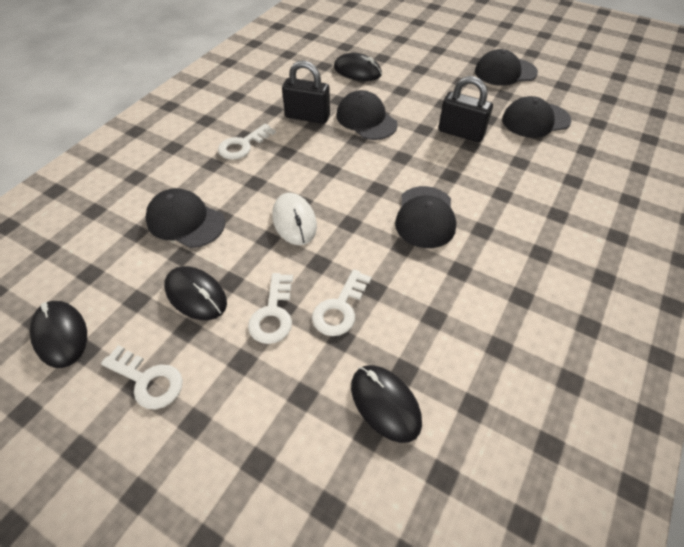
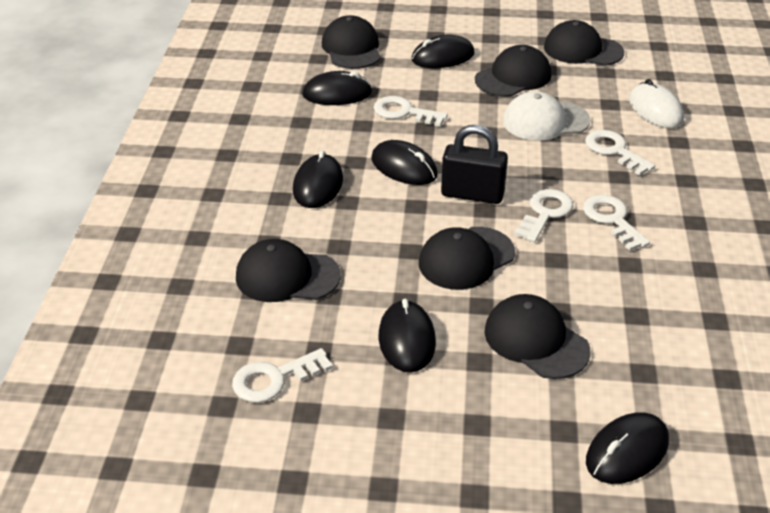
black cap: [145,188,225,248] [336,90,398,140] [395,186,456,248] [475,49,538,86] [502,96,571,138] = 5 -> [236,239,341,302] [322,15,381,69] [419,227,515,290] [475,45,551,97] [484,294,590,379] [544,20,624,66] = 6
black mouse: [30,301,87,368] [164,266,227,320] [334,53,382,81] [351,365,422,443] = 4 -> [293,151,343,208] [302,71,372,105] [371,140,438,185] [379,299,436,373] [411,35,475,68] [586,412,669,484] = 6
black padlock: [282,61,330,124] [438,76,493,142] = 2 -> [441,125,508,204] = 1
white cap: none = 0 -> [503,91,591,141] = 1
white key: [101,345,183,409] [218,124,276,160] [248,273,293,344] [312,269,372,336] = 4 -> [232,348,333,403] [374,96,448,127] [514,189,573,242] [583,195,650,251] [585,130,655,176] = 5

